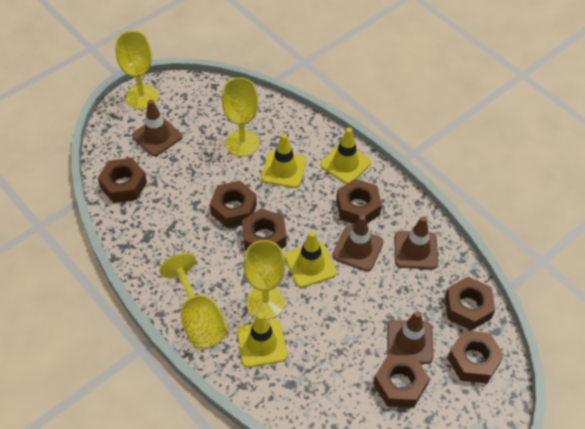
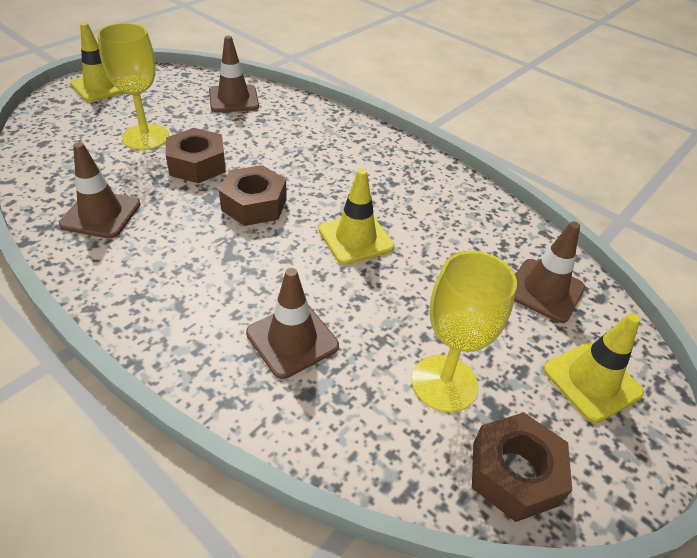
brown nut: [98,158,147,203] [210,181,257,228] [242,208,287,250] [336,179,382,224] [373,355,429,408] [445,277,495,330] [447,330,504,383] = 7 -> [166,128,226,183] [219,165,287,226] [472,412,572,522] = 3
yellow goblet: [115,31,159,109] [159,253,228,349] [222,77,259,157] [244,240,285,320] = 4 -> [97,23,169,150] [412,251,517,413] = 2
yellow traffic cone: [237,313,287,367] [261,134,306,188] [285,231,337,288] [320,128,371,184] = 4 -> [70,22,125,102] [319,168,394,265] [543,313,644,423] = 3

